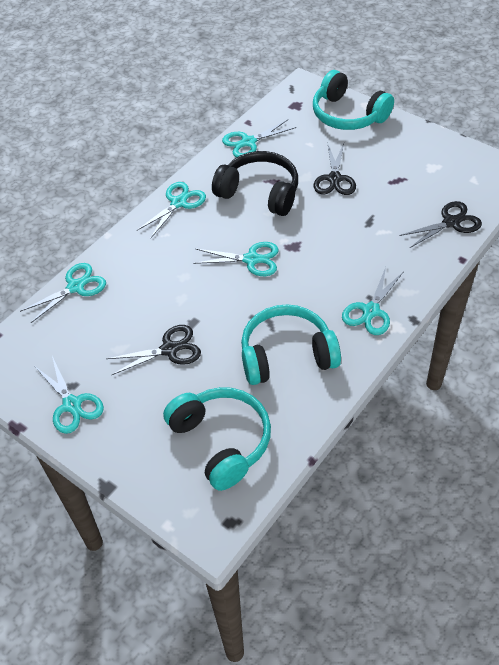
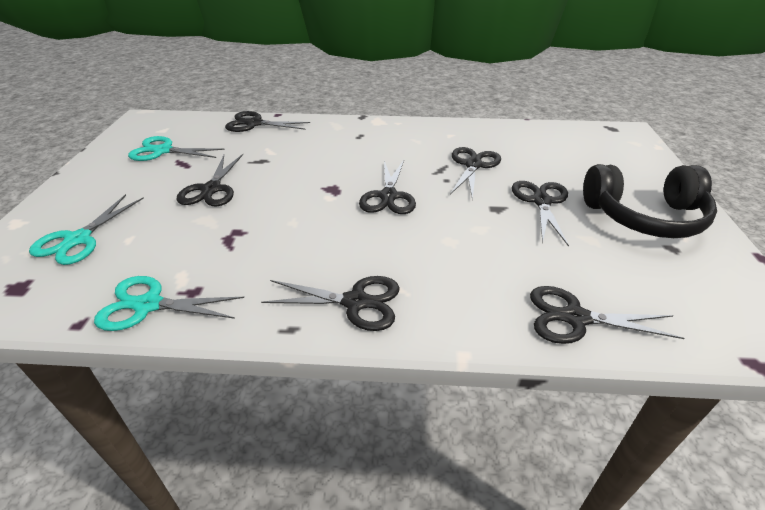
black scissors: [106,325,201,375] [314,144,356,195] [399,201,482,248] = 3 -> [176,154,243,206] [225,111,310,132] [261,276,400,331] [359,160,416,214] [450,147,501,199] [512,181,569,247] [530,286,685,344] = 7
turquoise headphones: [163,387,271,491] [241,305,341,385] [313,70,394,130] = 3 -> none = 0
turquoise scissors: [20,263,106,323] [35,356,104,434] [137,182,206,238] [193,242,279,276] [222,120,297,157] [342,267,403,335] = 6 -> [29,194,144,265] [94,276,244,331] [128,136,225,161] = 3

